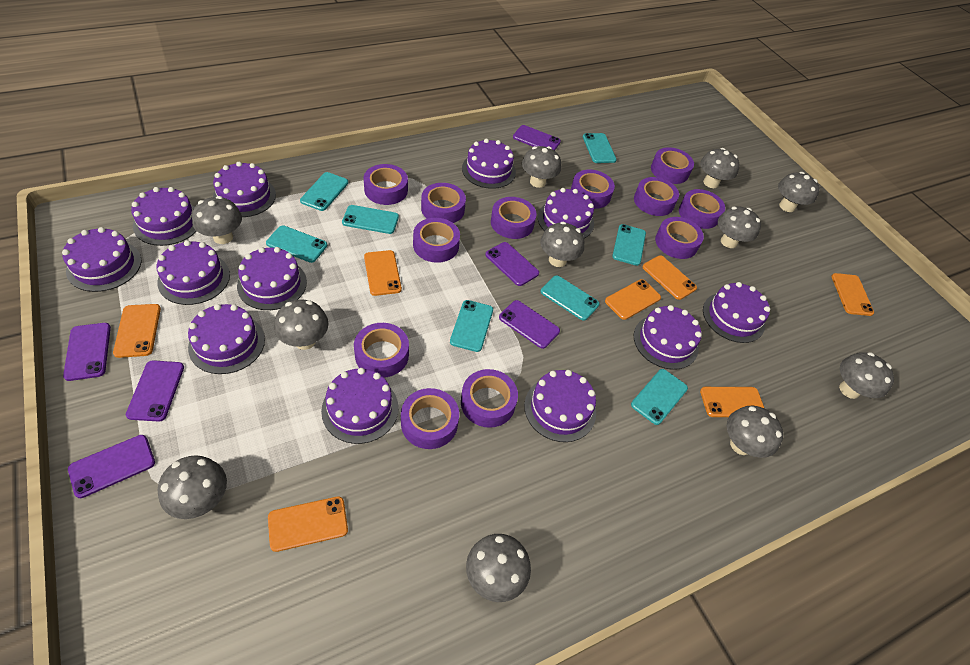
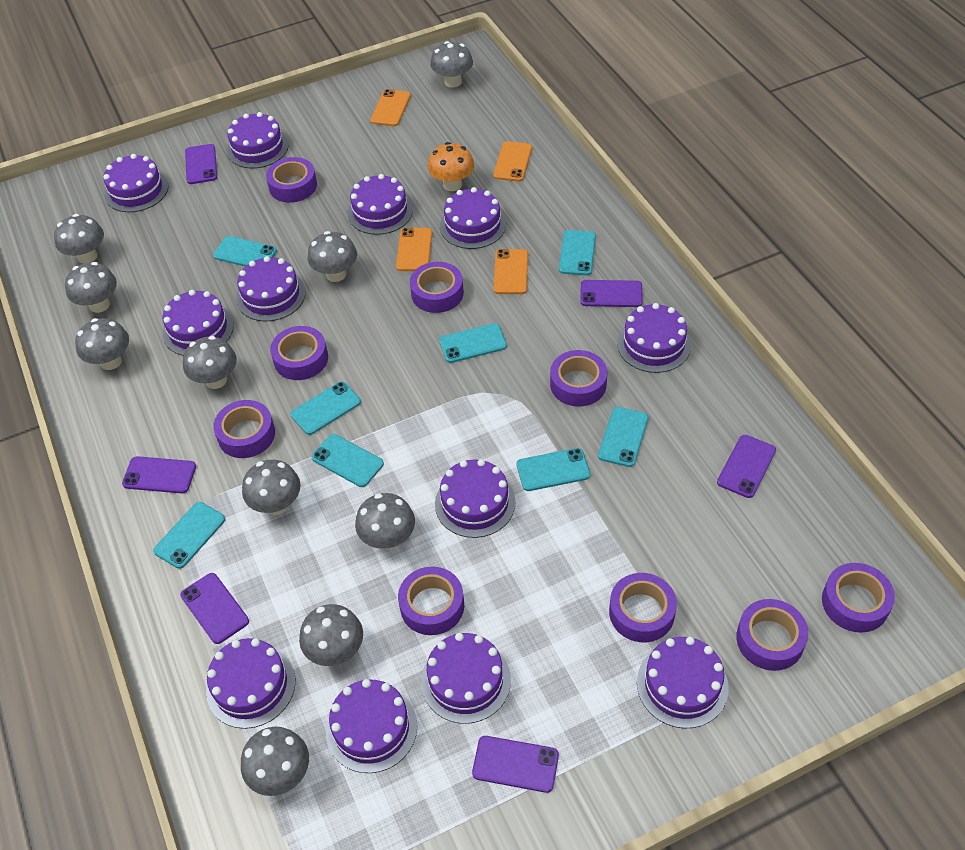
grey mushroom: [158,455,227,519] [192,196,242,244] [274,299,328,350] [466,534,531,602] [522,146,561,188] [540,222,584,267] [700,148,740,188] [718,206,761,248] [727,406,783,458] [778,172,819,212] [839,352,894,399] = 11 -> [54,214,104,264] [65,262,117,313] [75,318,129,370] [183,336,237,389] [241,727,309,796] [242,460,301,515] [299,604,363,666] [308,231,357,282] [355,493,415,550] [430,41,473,88] = 10
orange mushroom: none = 0 -> [428,142,474,191] = 1
orange phone: [113,304,161,358] [268,496,348,552] [364,250,402,296] [605,279,661,320] [643,255,697,300] [700,387,764,417] [831,273,874,316] = 7 -> [370,89,411,126] [396,228,432,271] [493,141,532,182] [493,249,528,294] = 4
purple tape: [354,323,409,378] [364,164,408,205] [401,388,459,449] [413,218,460,263] [421,183,466,223] [461,369,518,428] [491,197,537,239] [571,169,615,209] [634,177,679,216] [651,147,694,184] [655,217,704,259] [679,189,725,229] = 12 -> [213,400,275,458] [266,157,317,203] [270,326,328,380] [398,567,464,635] [410,262,464,313] [550,350,607,407] [609,573,677,642] [736,599,808,671] [822,563,895,633] = 9

